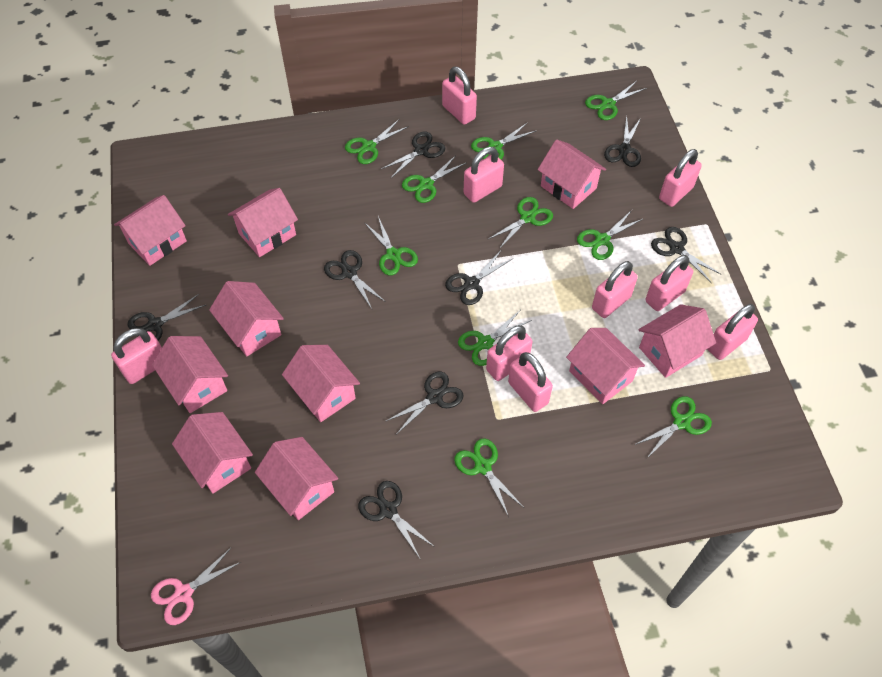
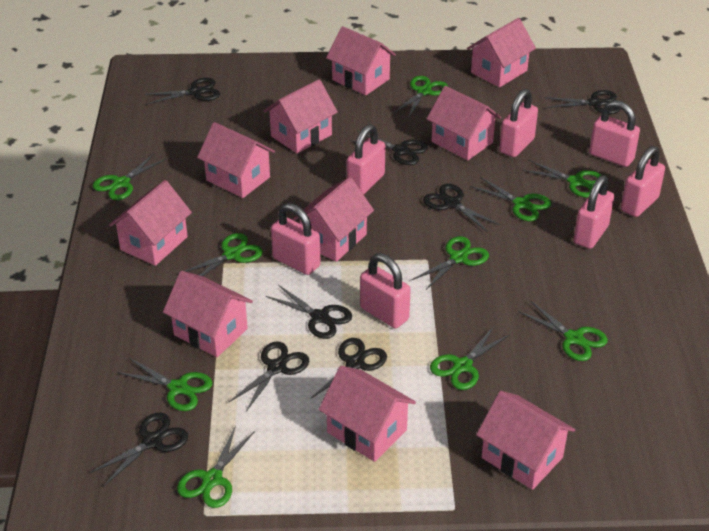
pink padlock: [111,328,162,384] [442,67,477,125] [464,147,504,203] [486,325,533,381] [508,352,553,412] [592,261,638,318] [645,255,693,311] [659,149,702,207] [708,304,758,360] = 9 -> [271,203,321,275] [347,124,385,195] [360,253,411,328] [499,89,538,157] [574,175,614,249] [589,100,640,167] [621,146,665,217] = 7
pink scissors: [151,548,241,625] = 1 -> none = 0

